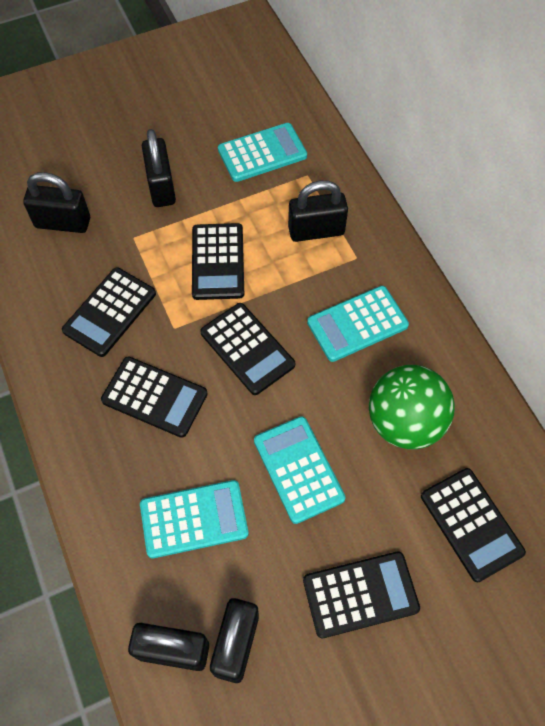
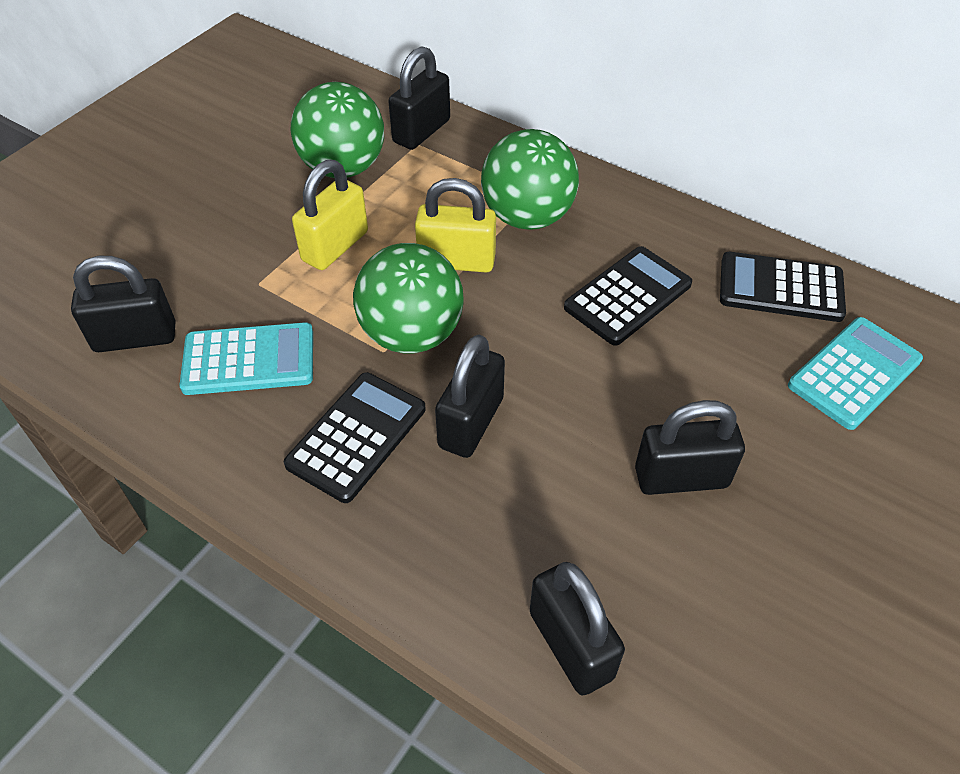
black calculator: [62,268,156,357] [101,357,208,438] [192,223,244,300] [200,303,295,395] [303,551,420,638] [421,468,526,582] = 6 -> [284,372,426,503] [564,246,692,346] [720,252,846,322] = 3
green ball: [369,365,455,449] = 1 -> [291,82,384,178] [353,243,463,353] [481,129,579,230] = 3
turquoise calculator: [140,480,249,558] [218,123,307,182] [254,416,345,524] [307,286,409,362] = 4 -> [180,322,313,395] [788,317,923,430] = 2
yellow padlock: none = 0 -> [292,160,368,270] [415,178,496,272] = 2

